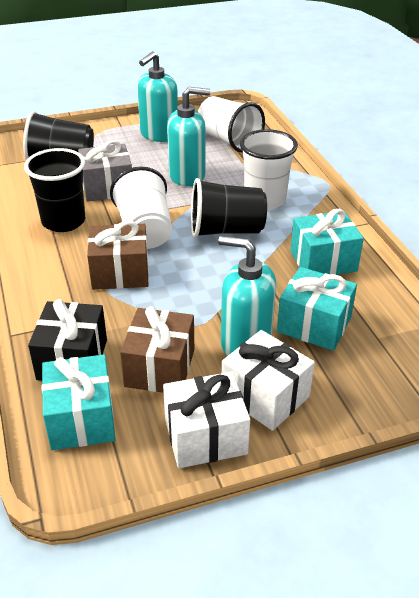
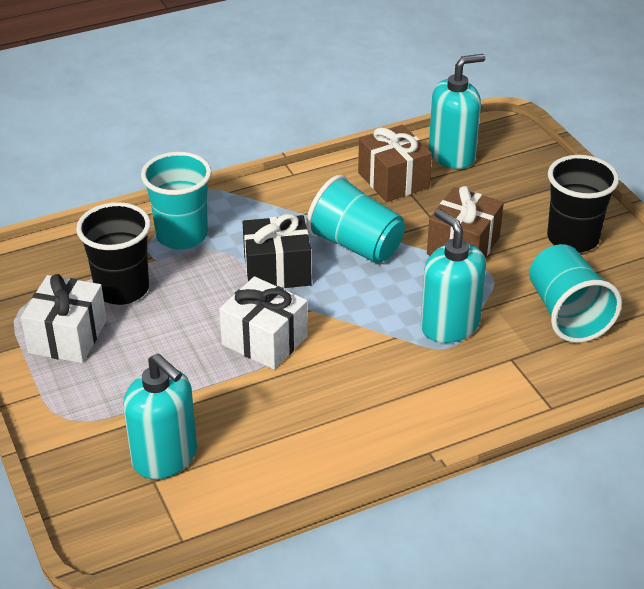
black cup: [23,111,94,160] [24,148,85,232] [191,178,267,238] = 3 -> [76,202,151,305] [547,155,619,253] = 2
grey gift: [78,140,132,202] = 1 -> none = 0
turquoise cup: none = 0 -> [141,152,212,250] [306,175,405,263] [529,244,622,343] = 3
turquoise gift: [42,354,116,450] [277,267,357,351] [290,209,364,275] = 3 -> none = 0
white cup: [110,167,172,249] [198,96,265,152] [240,129,298,210] = 3 -> none = 0

